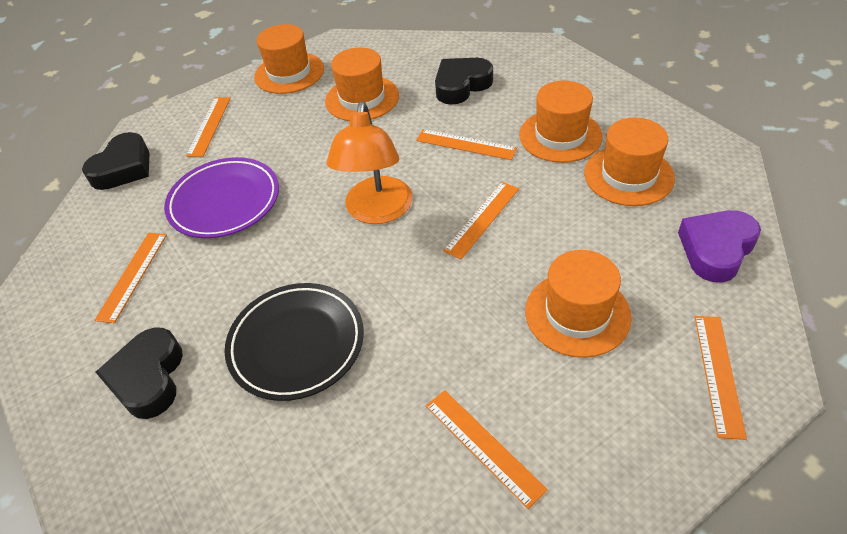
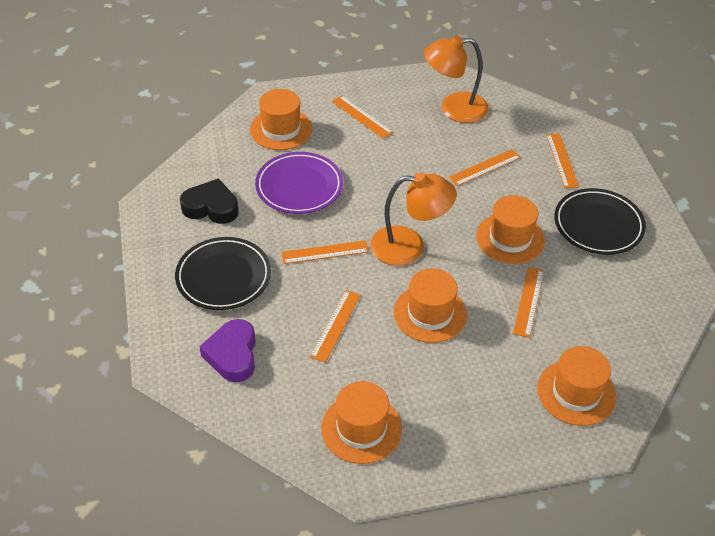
black heart: [82,132,150,190] [96,327,183,419] [435,58,493,105] = 3 -> [180,178,239,224] = 1
black plate: [225,283,364,401] = 1 -> [175,237,271,310] [554,188,646,255] = 2
orange lamp: [326,101,413,224] = 1 -> [370,172,457,266] [424,35,489,123] = 2

